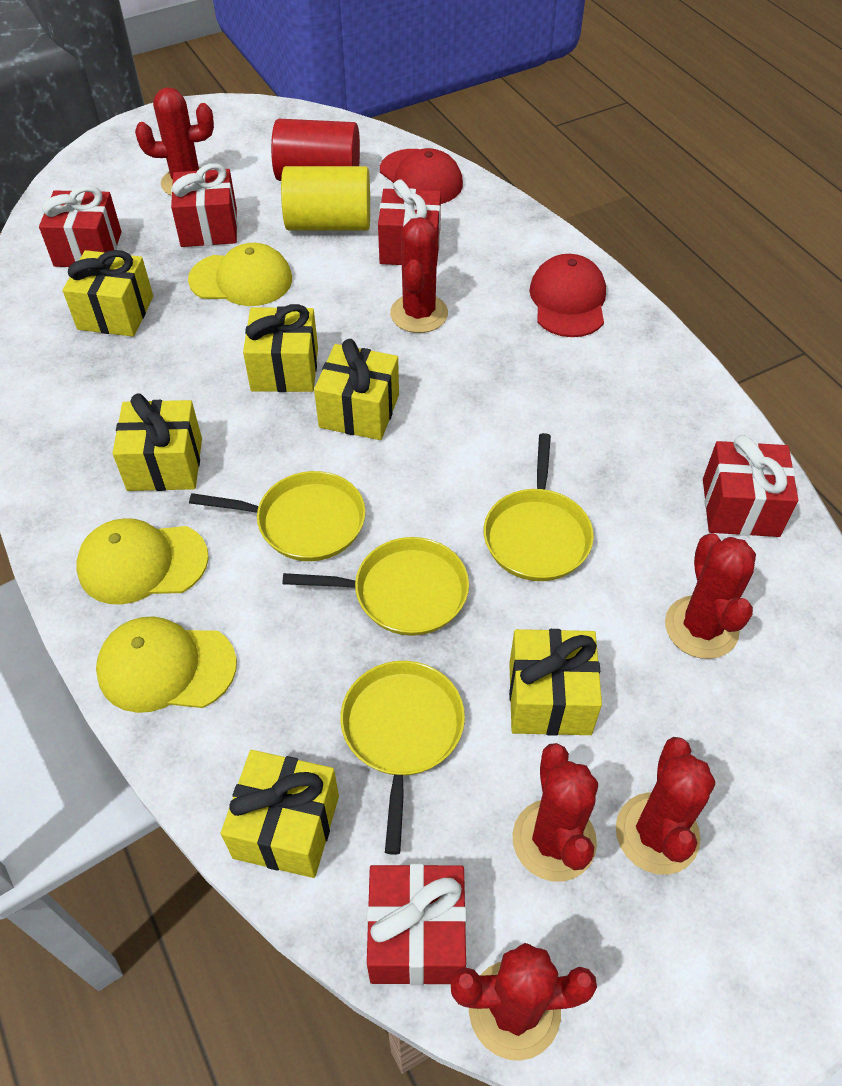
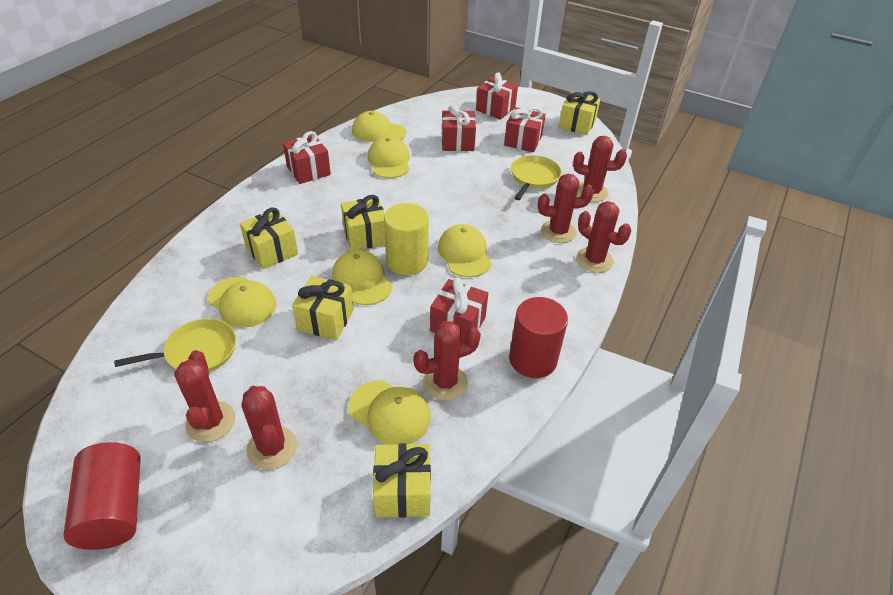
red cap: [380,148,463,204] [529,254,606,337] = 2 -> none = 0
red cylinder: [271,119,360,181] = 1 -> [63,442,141,550] [509,297,568,378] = 2
yellow cap: [76,518,209,605] [96,616,237,713] [188,243,292,306] = 3 -> [207,277,276,328] [332,249,393,305] [348,380,431,445] [352,111,406,142] [368,136,410,178] [438,224,492,277] = 6
yellow gift: [63,250,153,337] [112,393,202,491] [221,750,339,878] [243,304,318,392] [314,339,399,440] [509,629,602,736] = 6 -> [240,207,298,269] [292,276,354,340] [341,195,385,250] [373,443,431,517] [559,91,600,135] = 5
yellow pan: [189,471,366,561] [282,537,469,636] [340,661,465,855] [484,433,594,581] = 4 -> [114,318,236,372] [511,155,562,200] = 2

